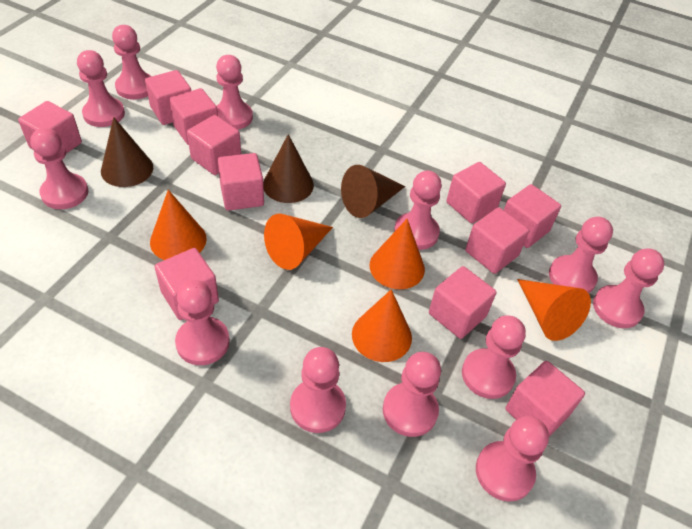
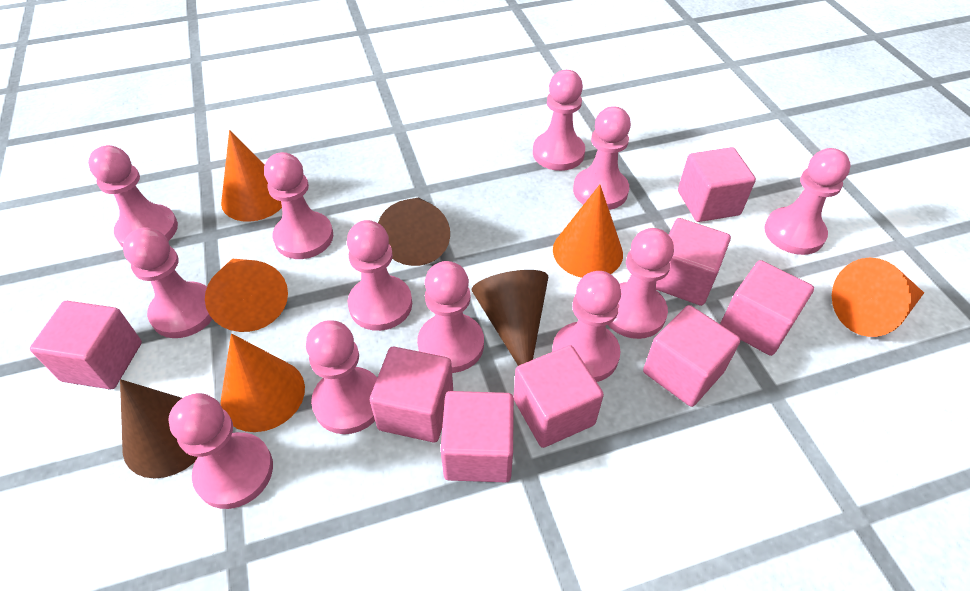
pink cube: [18,101,82,154] [145,70,191,125] [155,248,219,320] [169,88,218,145] [187,115,241,175] [218,153,264,211] [429,266,496,339] [446,162,506,224] [465,207,529,274] [504,184,561,248] [506,361,585,436] = 11 -> [30,301,142,389] [370,347,453,442] [441,391,514,482] [513,345,604,448] [643,305,741,407] [656,218,731,306] [678,147,756,222] [720,260,814,356] = 8

